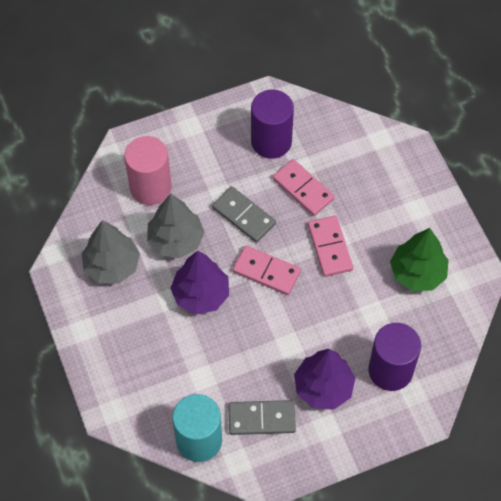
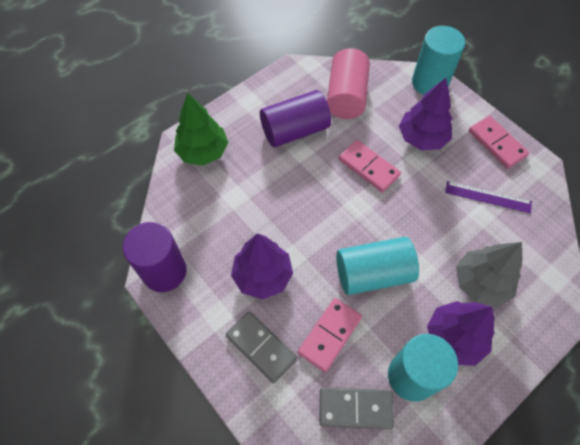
grey tree: [82,220,140,283] [147,194,205,258] = 2 -> [456,242,522,307] = 1
purple ruler: none = 0 -> [445,181,532,213] = 1
purple tree: [170,251,229,315] [294,349,355,410] = 2 -> [231,233,293,300] [399,78,453,150] [427,301,495,366] = 3
turquoise cylinder: [172,394,222,462] = 1 -> [336,237,419,295] [388,334,458,402] [412,26,465,95] = 3

